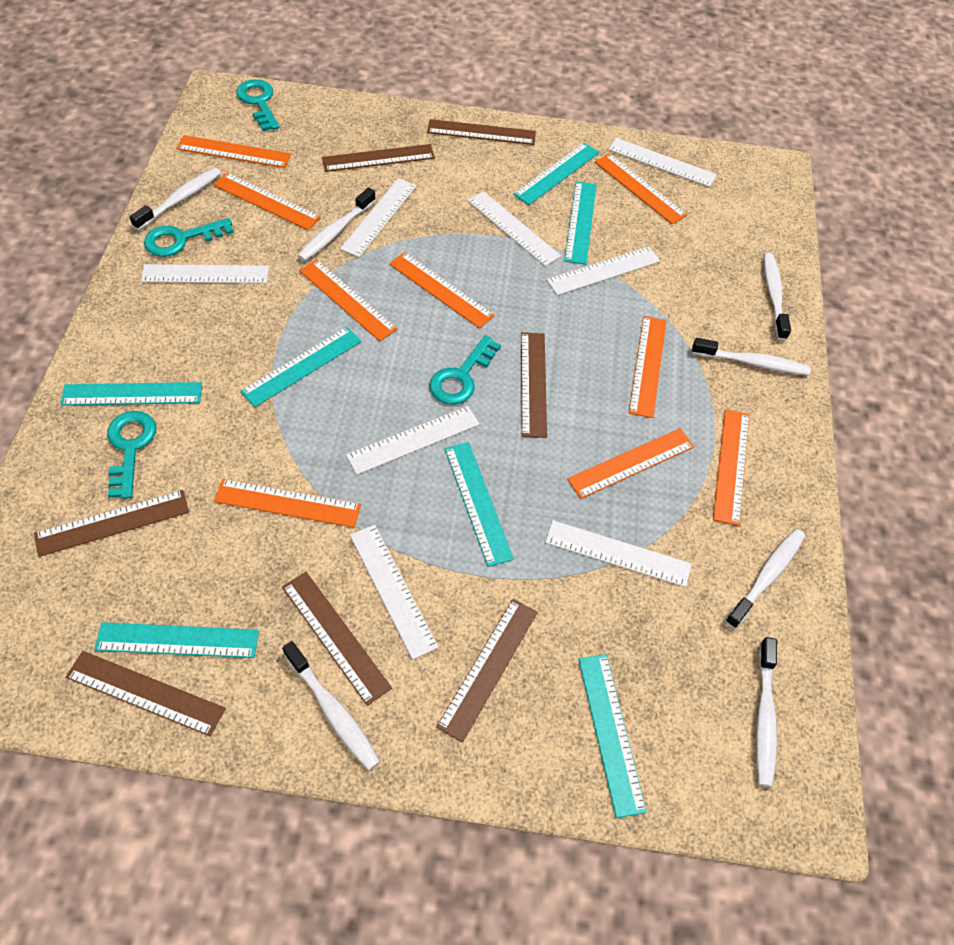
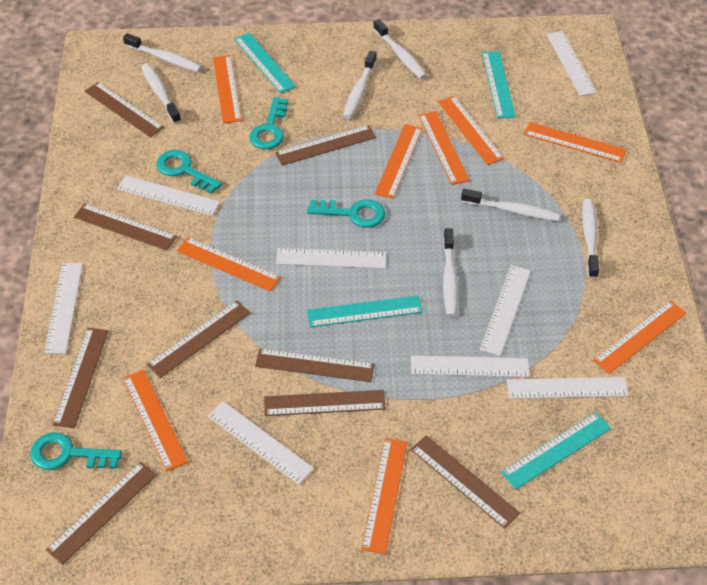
brown ruler: [34,490,189,557] [66,651,225,736] [282,572,392,706] [322,144,435,172] [427,119,536,145] [436,599,538,743] [521,332,547,438] = 7 -> [46,461,157,565] [53,328,108,428] [74,203,177,251] [85,82,164,137] [147,300,250,378] [255,348,374,382] [264,390,386,416] [275,125,376,166] [410,435,520,529] = 9
turquoise ruler: [60,382,202,406] [94,622,259,658] [240,327,361,407] [445,442,514,567] [513,143,599,205] [564,181,596,265] [578,654,647,818] = 7 -> [234,33,296,93] [307,295,422,327] [482,51,516,119] [501,412,611,489] = 4

